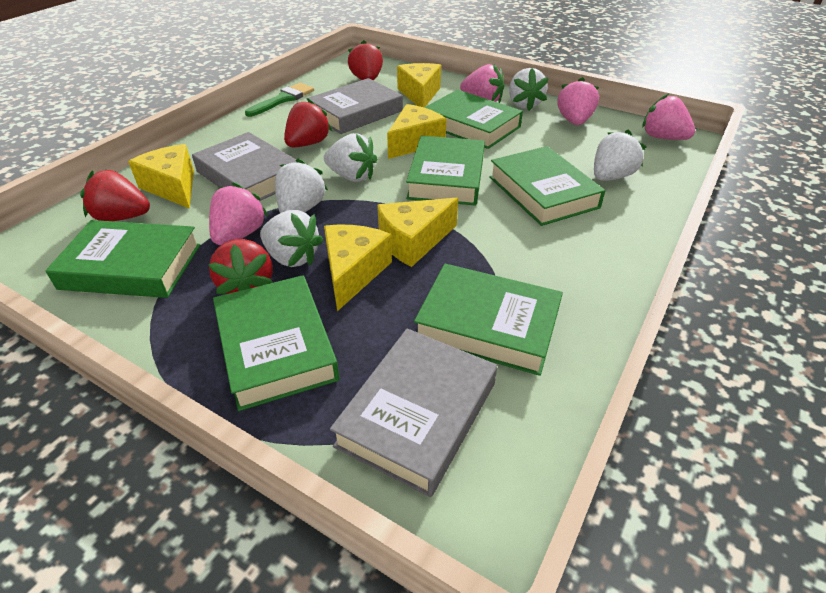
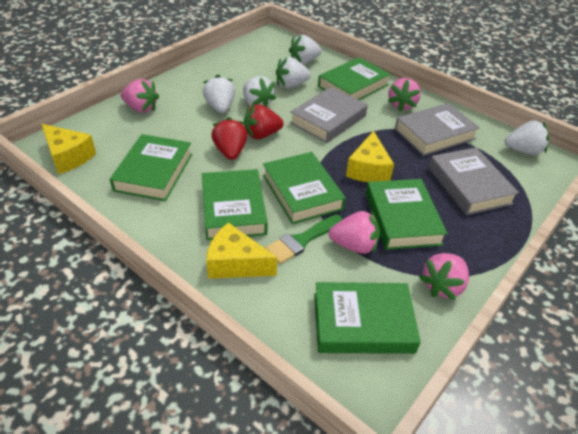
red strawberry: [80,170,150,221] [208,239,273,294] [284,99,332,147] [348,40,383,81] = 4 -> [211,117,247,160] [244,104,284,139] = 2
yellow cheese: [128,144,194,209] [324,225,392,311] [377,198,458,267] [387,104,447,159] [397,63,441,107] = 5 -> [42,124,96,174] [206,222,277,279] [346,131,394,182] = 3

